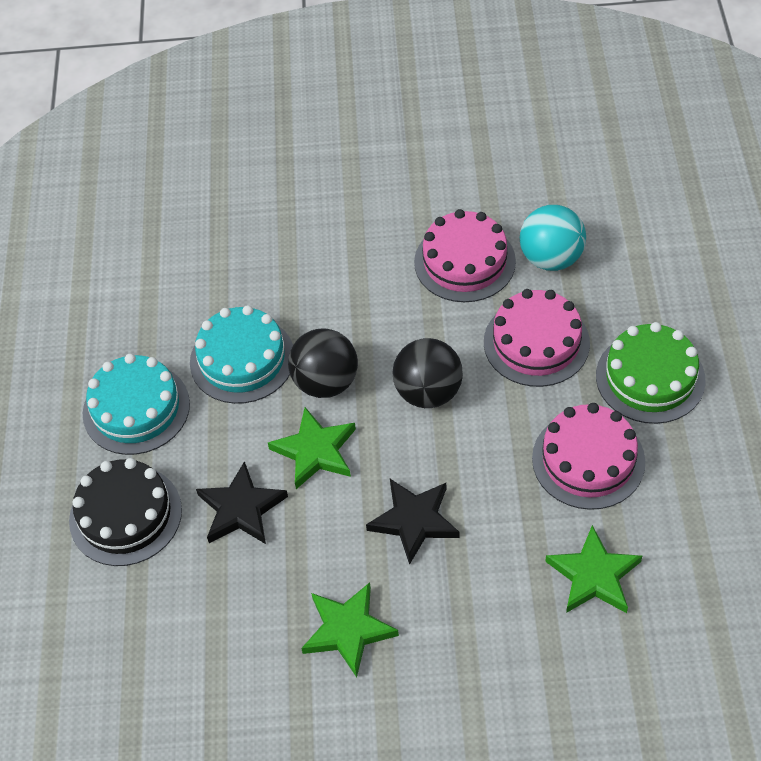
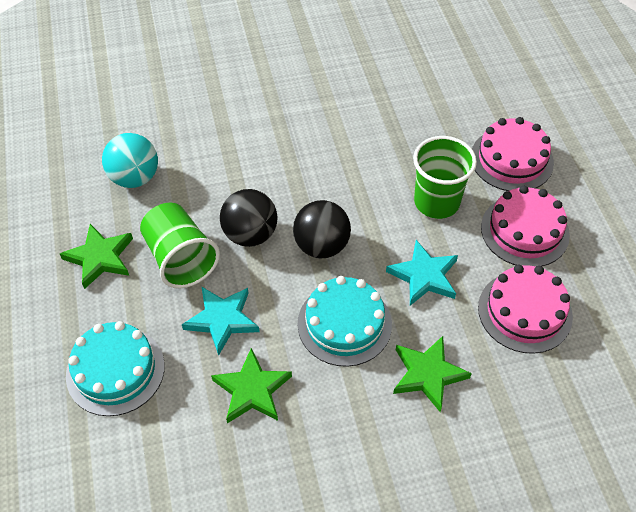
black cake: [69,458,182,566] = 1 -> none = 0
black star: [196,461,288,544] [366,479,459,565] = 2 -> none = 0
green cake: [596,322,706,424] = 1 -> none = 0
green cup: none = 0 -> [140,203,220,288] [413,136,477,219] = 2
turquoise star: none = 0 -> [182,286,260,356] [386,240,458,306] = 2

